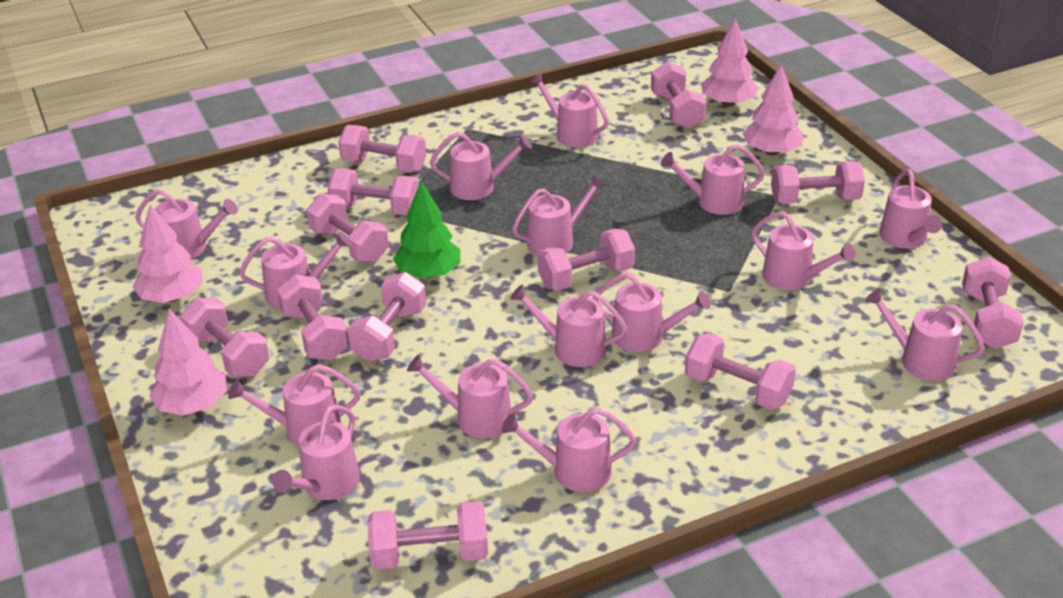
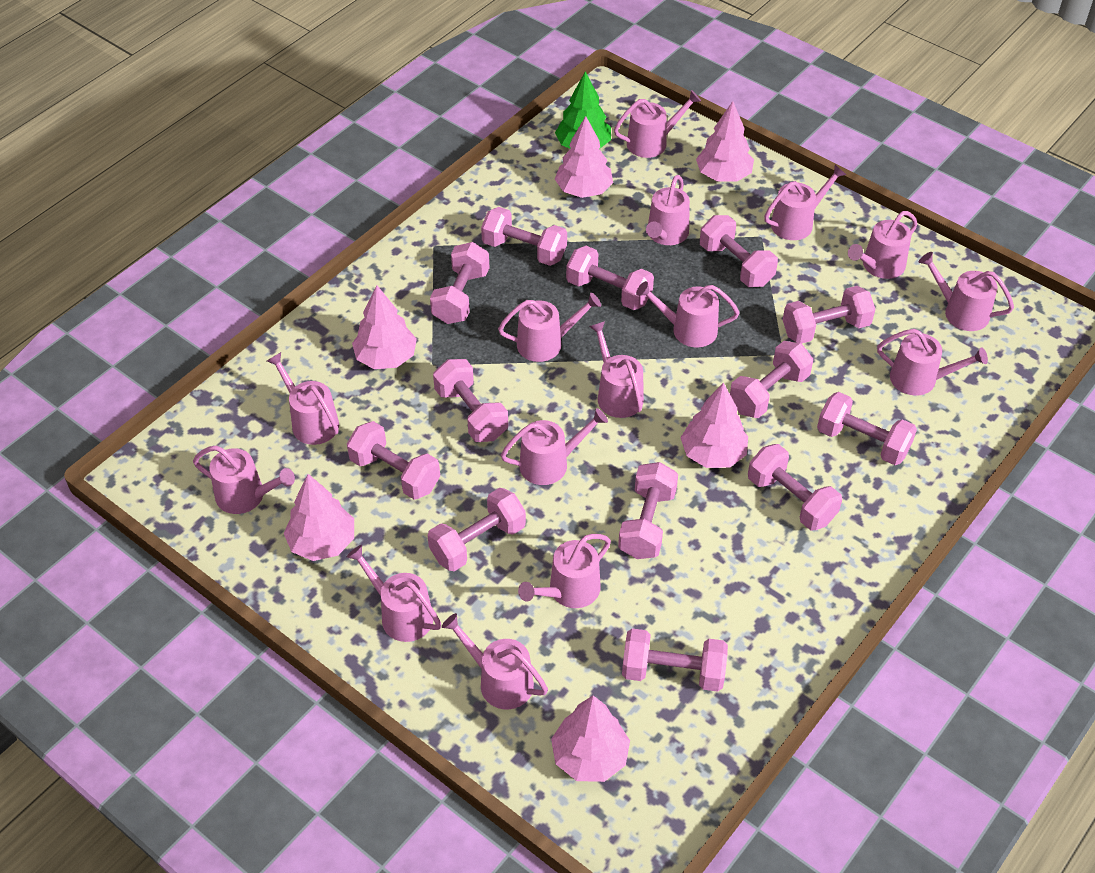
pink dumbbell: [180,298,270,377] [277,274,349,361] [307,194,389,263] [328,168,419,216] [338,125,426,173] [348,272,426,362] [367,502,488,570] [537,229,635,291] [651,61,706,129] [685,333,796,410] [771,161,865,204] [962,256,1024,349] = 12 -> [347,421,440,500] [428,488,526,571] [430,242,489,324] [433,359,508,442] [481,207,567,266] [566,246,654,310] [618,462,678,559] [622,628,728,692] [700,215,778,287] [730,341,813,418] [748,444,842,530] [783,286,875,344] [817,392,917,465] = 13
pink tree: [132,205,203,303] [149,309,227,416] [701,18,758,107] [743,64,803,155] = 4 -> [284,474,354,561] [352,285,417,369] [551,696,630,782] [555,116,613,198] [680,383,748,468] [696,101,754,182] = 6

